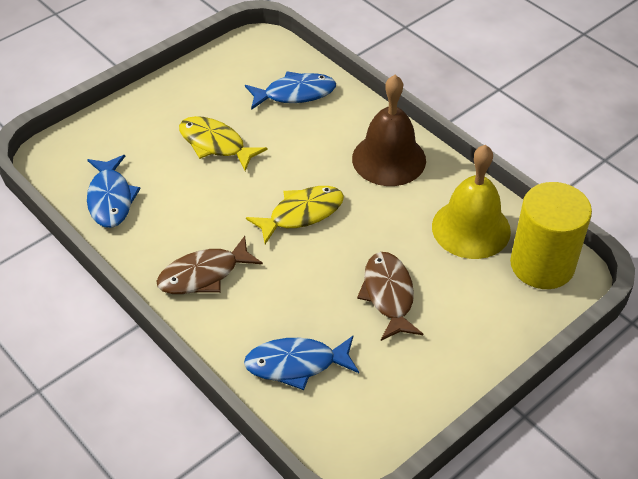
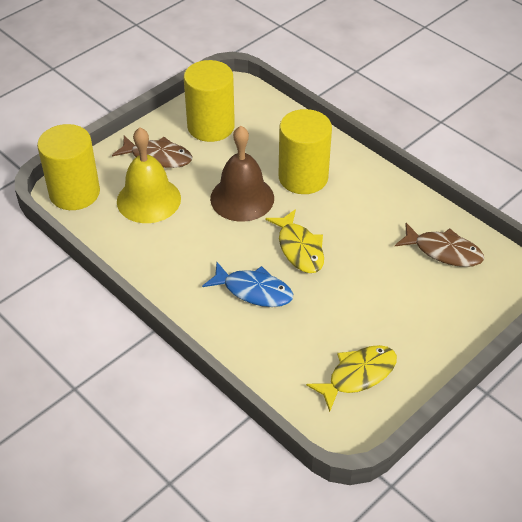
blue fish: [87,155,141,228] [244,336,359,390] [245,71,336,110] = 3 -> [202,262,293,307] = 1
yellow cylinder: [510,182,592,289] = 1 -> [37,124,100,210] [184,60,235,142] [278,109,332,194] = 3

